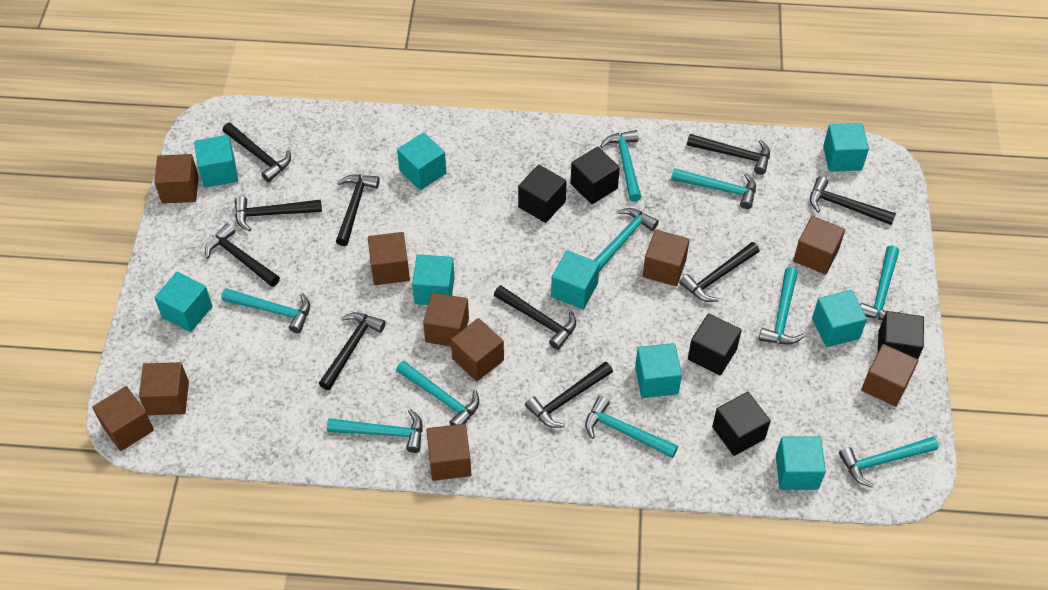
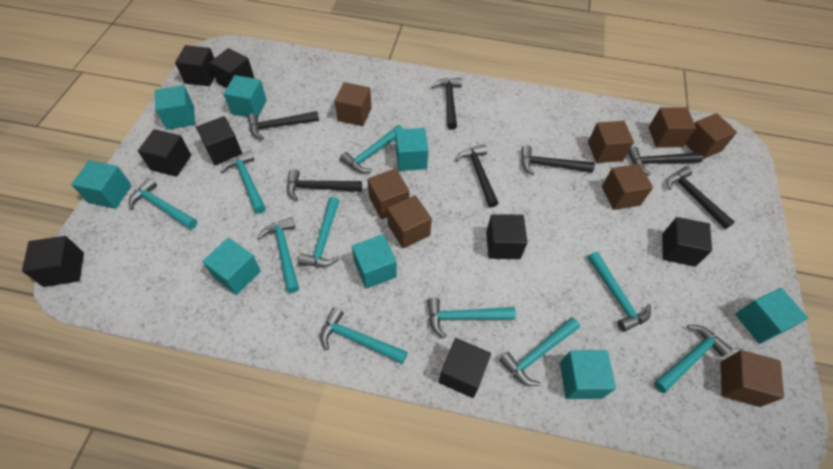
black cube: [518,165,567,223] [571,147,620,204] [688,313,742,375] [712,392,771,456] [878,311,924,359] = 5 -> [22,236,84,287] [138,129,191,177] [175,45,215,86] [196,116,242,165] [210,48,255,88] [439,338,491,398] [486,214,528,259] [662,217,712,267] = 8
black hammer: [205,223,280,287] [223,123,291,182] [235,196,322,231] [319,312,386,390] [336,174,380,246] [494,285,576,350] [525,361,613,428] [679,242,760,302] [687,134,770,175] [810,176,896,225] = 10 -> [248,111,319,140] [287,169,362,201] [431,78,462,130] [456,144,498,207] [521,145,595,176] [628,147,703,176] [667,166,735,229] = 7
brown cube: [92,386,154,451] [139,362,189,415] [154,154,199,203] [368,232,410,285] [423,293,469,347] [426,424,471,481] [451,318,504,381] [643,230,690,286] [793,216,845,275] [861,344,918,407] = 10 -> [335,82,372,126] [367,168,409,219] [387,195,432,248] [588,121,634,163] [602,164,653,210] [649,107,696,147] [685,113,737,159] [721,350,784,407] = 8
turquoise cube: [154,272,213,332] [194,135,238,188] [397,132,446,190] [412,254,455,305] [551,250,600,309] [635,343,682,398] [776,437,826,490] [812,290,867,347] [823,123,869,172] = 9 -> [71,160,132,209] [155,85,195,130] [202,238,261,295] [224,75,267,117] [352,234,397,289] [395,128,428,171] [560,350,616,399] [735,288,808,344] = 8

